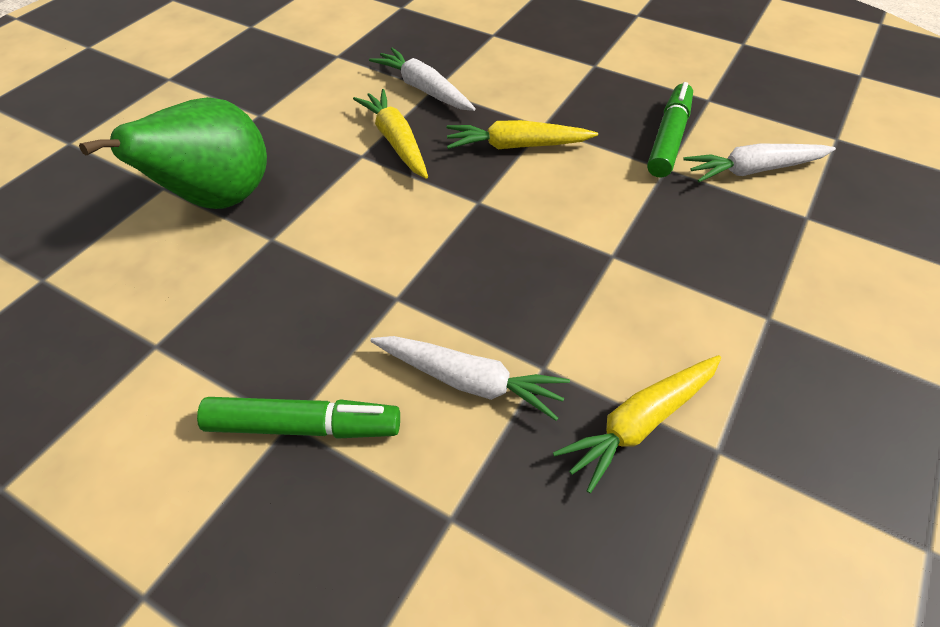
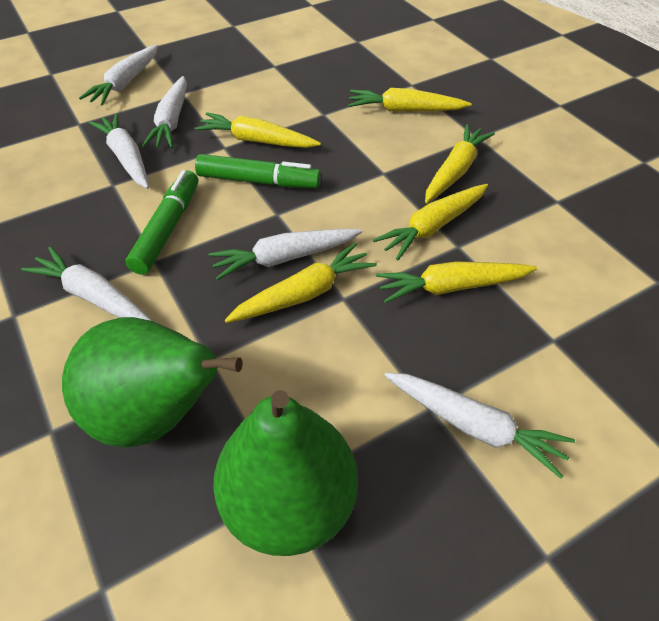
green pear: [79,97,267,209] = 1 -> [62,317,243,447] [213,390,358,556] = 2
white carrot: [369,48,476,111] [370,336,570,421] [683,144,836,182] = 3 -> [21,247,152,321] [79,45,158,105] [89,113,149,189] [142,76,187,148] [208,229,362,280] [384,373,575,479] = 6
yellow carrot: [353,89,428,179] [446,120,598,149] [553,355,721,493] = 3 -> [194,112,321,148] [225,242,377,323] [348,88,472,111] [373,184,488,260] [376,261,537,303] [425,124,495,203] = 6

